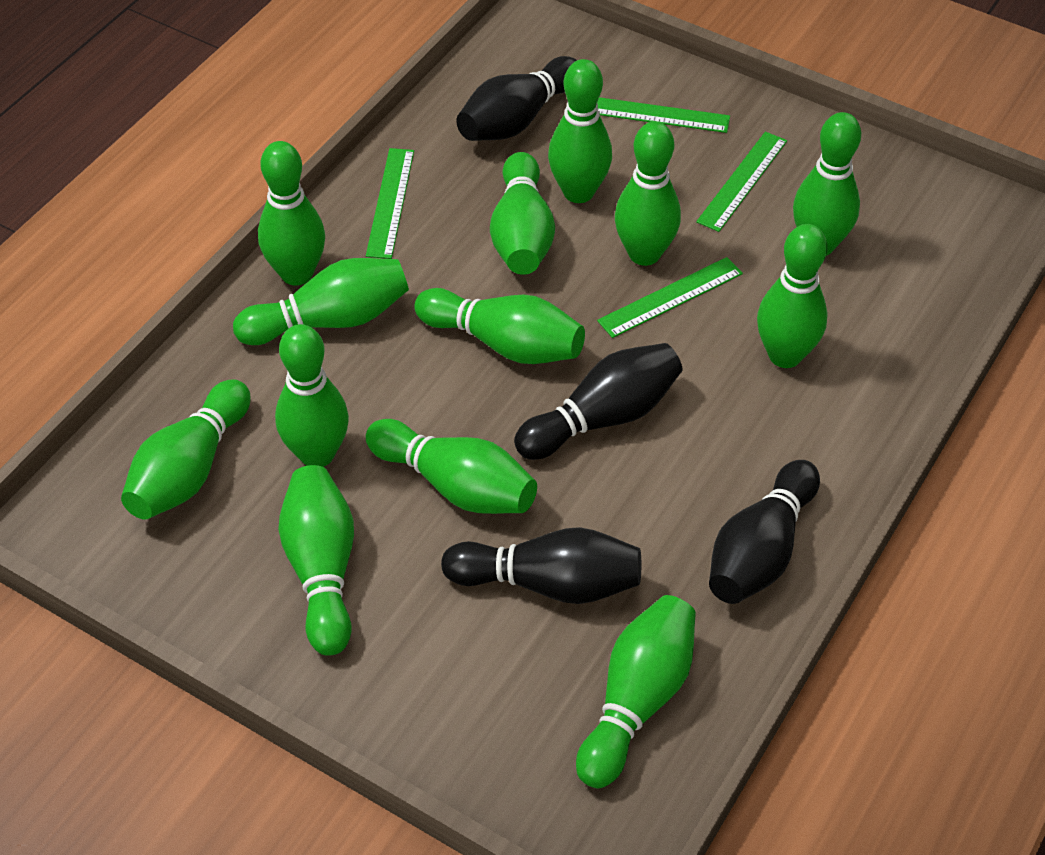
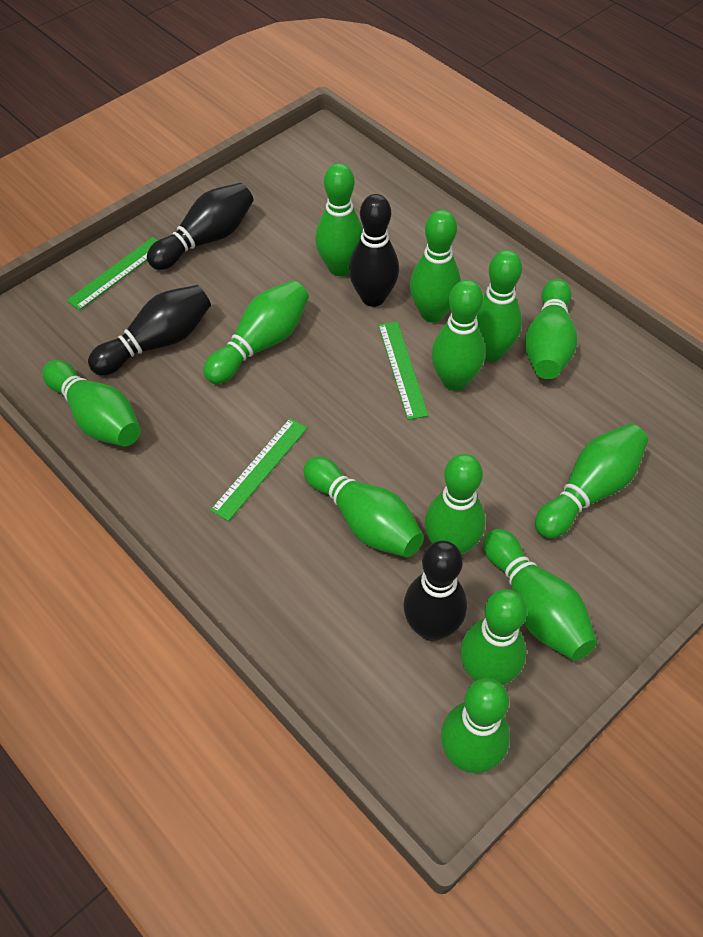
green ruler: [366,148,414,259] [597,97,730,133] [597,257,743,338] [696,131,787,232] = 4 -> [66,237,158,310] [210,418,307,521] [378,321,429,420] = 3

